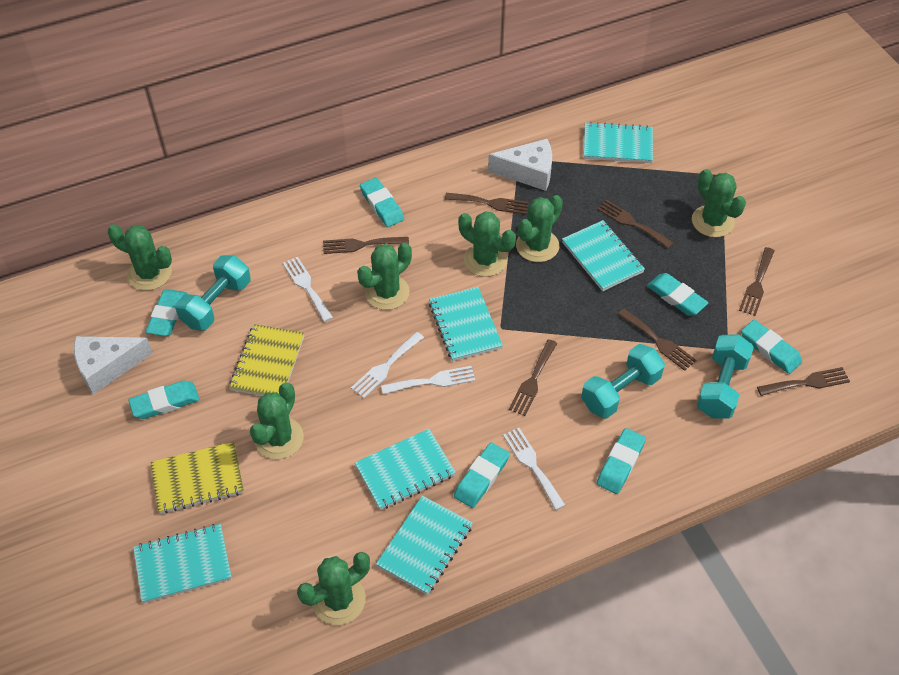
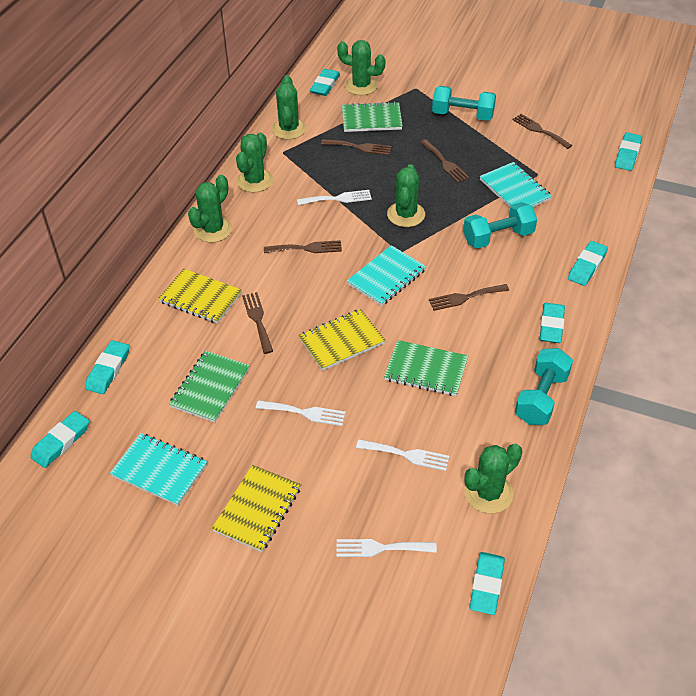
brown fork: [323,237,409,254] [445,193,529,214] [509,339,557,416] [597,200,673,249] [618,309,696,371] [739,247,775,316] [757,367,850,396] = 7 -> [242,292,273,354] [264,240,342,253] [321,139,391,155] [420,139,469,183] [429,284,509,311] [512,114,572,149] = 6
green cactus: [108,224,172,291] [250,382,304,459] [297,552,370,625] [357,243,412,310] [458,211,516,277] [516,195,563,262] [692,169,746,237] = 7 -> [188,175,232,243] [236,132,273,193] [272,75,307,140] [337,40,385,95] [387,164,425,227] [464,444,522,514] = 6
green notebook: none = 0 -> [169,351,250,423] [342,102,403,132] [384,340,468,396] = 3
turquoise notebook: [133,524,232,603] [355,429,456,510] [376,496,473,595] [429,287,503,361] [562,220,645,291] [584,122,653,163] = 6 -> [110,433,207,506] [347,245,426,306] [480,162,552,207] = 3
white cheese: [74,336,153,394] [488,139,552,191] = 2 -> none = 0
yellow notebook: [151,442,244,514] [229,324,304,396] = 2 -> [158,269,242,324] [212,465,301,552] [299,309,385,371] = 3

